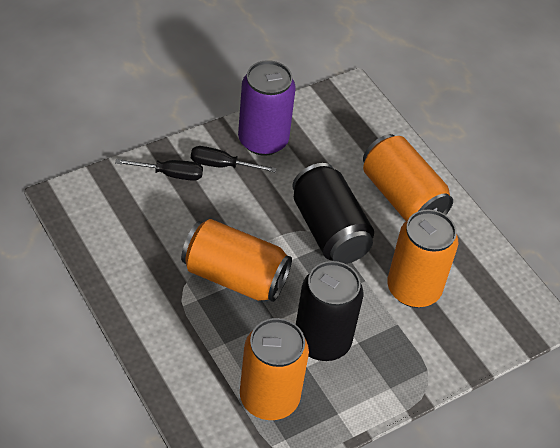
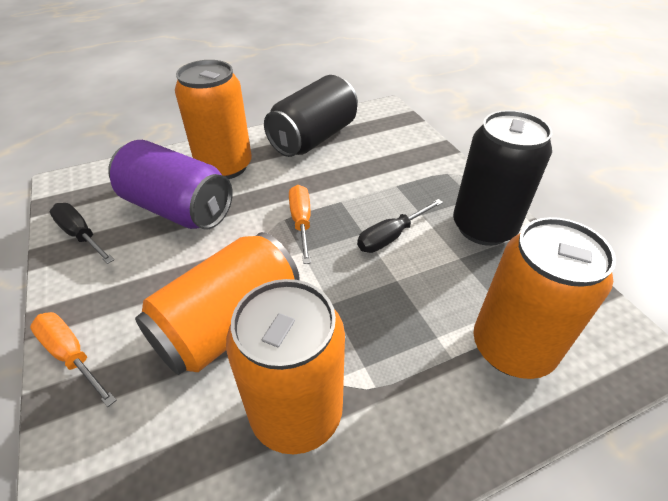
orange screwdriver: none = 0 -> [30,312,117,407] [289,185,311,264] = 2

